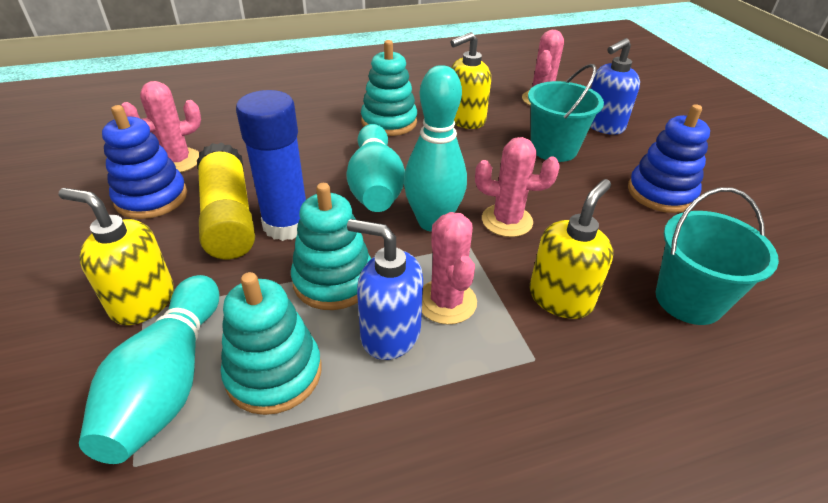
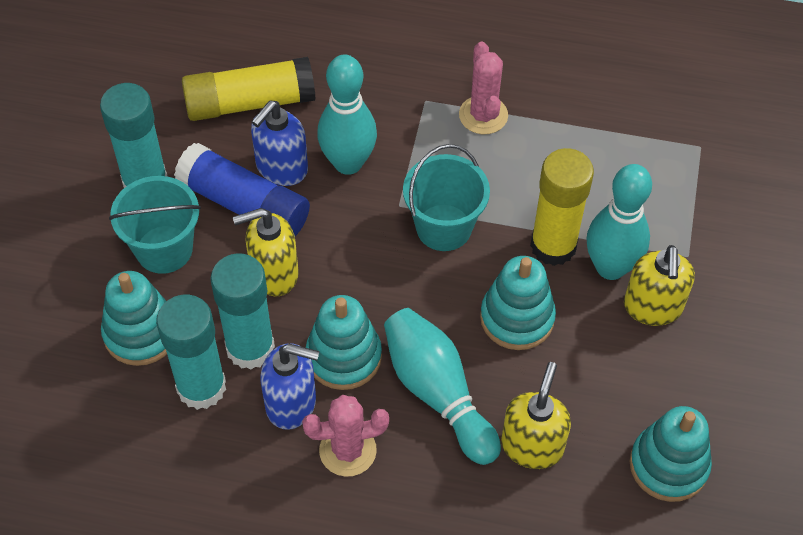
blue stacking toy: [102,105,187,219] [628,104,710,213] = 2 -> none = 0
pink cactus: [121,81,201,173] [422,212,477,324] [475,137,560,237] [522,30,564,106] = 4 -> [302,395,389,477] [459,41,508,134] = 2
turquoise glue stick: none = 0 -> [100,83,168,188] [156,294,226,410] [210,253,275,370] = 3
turquoise stacking toy: [221,272,321,415] [291,183,371,310] [361,40,417,136] = 3 -> [101,271,167,366] [306,295,382,390] [480,256,556,350] [629,406,712,502] = 4
yellow glue stick: [197,142,255,259] = 1 -> [182,57,316,121] [530,148,594,266] = 2

